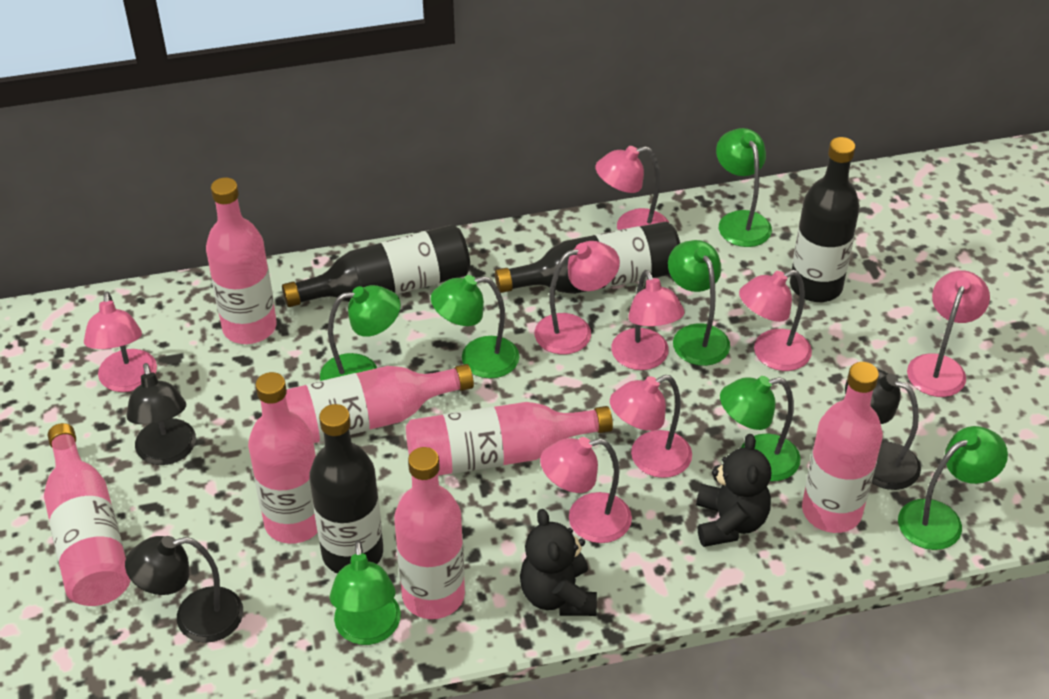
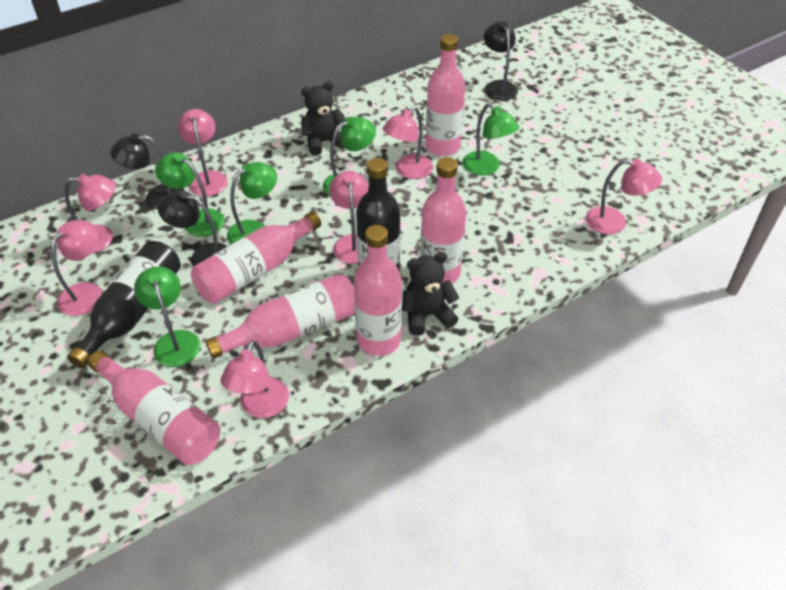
black bottle: [282,225,470,307] [309,404,383,574] [495,221,680,294] [790,137,860,302] = 4 -> [67,241,181,368] [356,158,401,272] = 2
green lamp: [320,285,401,381] [330,541,401,645] [431,275,519,378] [668,240,730,366] [716,128,772,247] [720,376,801,481] [898,426,1008,550] = 7 -> [134,266,200,367] [155,152,224,237] [227,162,277,244] [323,117,376,196] [462,103,519,175] = 5
pink bottle: [44,423,131,606] [206,177,277,344] [248,372,317,544] [285,364,474,443] [394,447,465,619] [406,402,613,476] [802,362,883,533] = 7 -> [88,350,220,465] [191,211,321,304] [205,273,355,359] [354,225,402,356] [420,157,466,283] [426,34,465,156] = 6
pink lamp: [84,291,157,392] [534,241,620,354] [540,437,632,543] [595,146,669,230] [610,375,692,478] [611,270,685,370] [739,270,812,371] [907,270,990,397] = 8 -> [51,220,102,316] [65,174,116,253] [178,109,228,196] [221,340,289,418] [329,171,369,264] [383,106,433,179] [586,159,662,234] = 7

